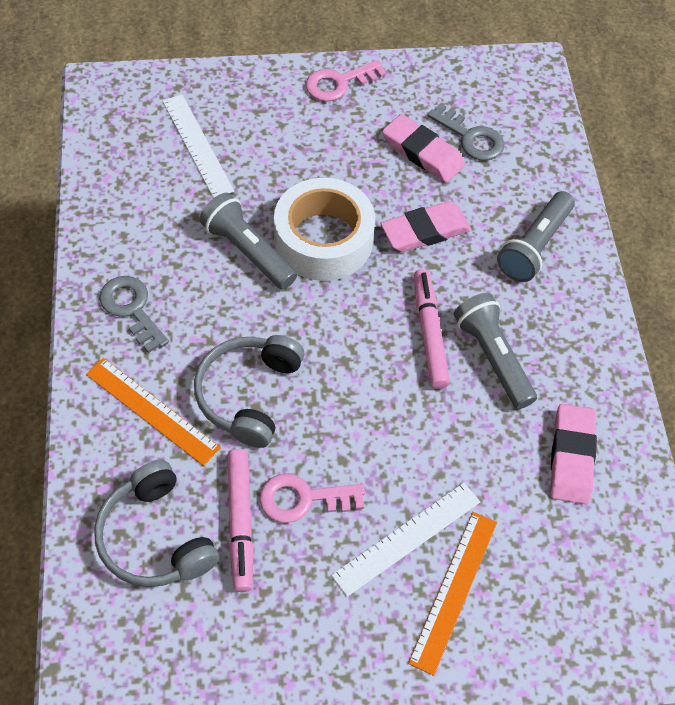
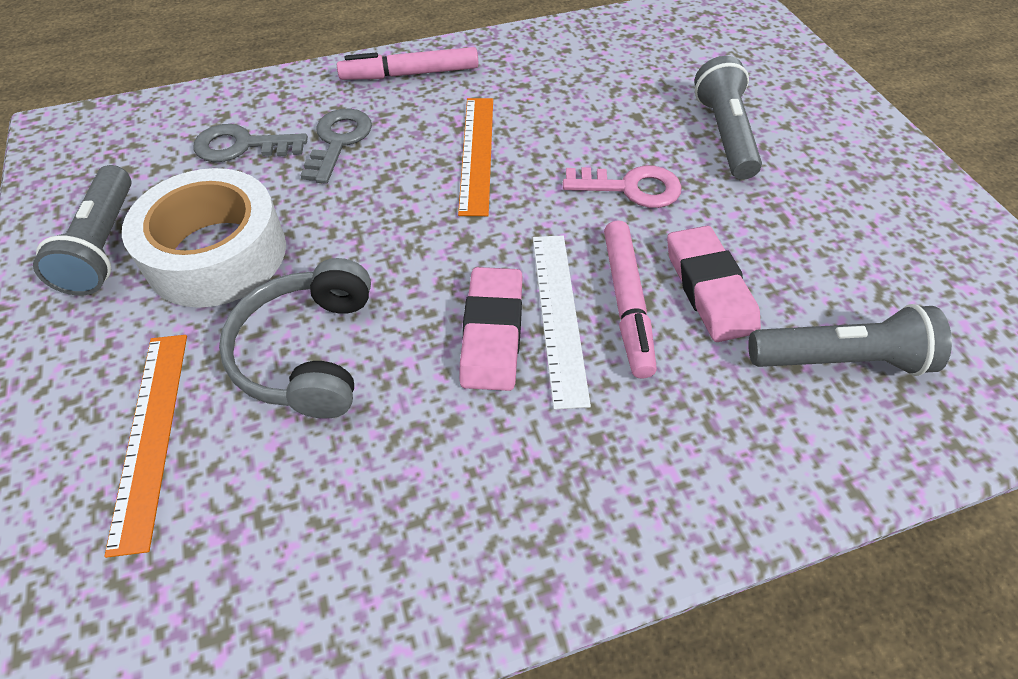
grey headphones: [94,460,219,587] [194,335,305,448] = 2 -> [219,258,371,419] = 1
pink eraser: [380,201,472,252] [382,114,465,183] [550,404,597,504] = 3 -> [459,267,523,391] [667,226,761,342] = 2
pink key: [259,474,365,523] [306,60,386,102] = 2 -> [563,165,682,208] = 1
white ruler: [163,94,234,198] [331,483,480,597] = 2 -> [533,235,591,410] = 1

